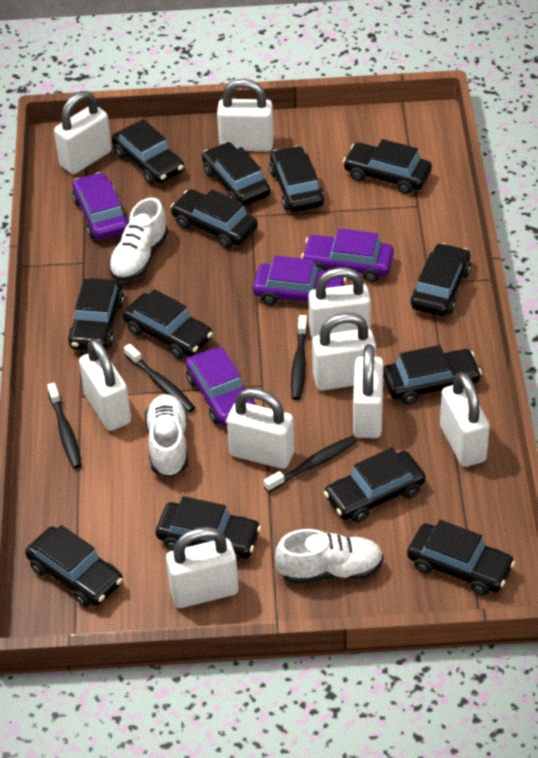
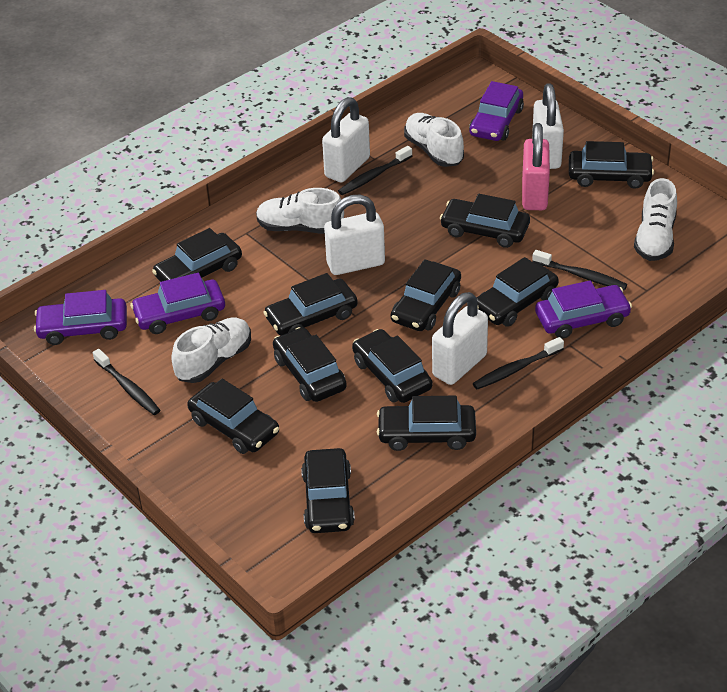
black car: [25,525,123,607] [68,278,125,350] [112,119,184,184] [123,289,213,359] [156,496,261,563] [171,189,258,249] [202,142,271,206] [269,146,325,212] [324,447,426,523] [343,139,432,194] [383,345,482,405] [407,520,515,596] [410,243,471,316] = 13 -> [152,228,242,282] [187,379,279,454] [263,273,358,336] [273,327,347,402] [301,448,355,533] [352,329,432,403] [377,396,476,451] [391,259,461,331] [440,194,530,248] [476,257,559,327] [569,141,654,189] = 11
pink padlock: none = 0 -> [522,123,550,210] = 1
white padlock: [54,91,112,174] [79,339,131,431] [166,527,239,608] [217,79,274,151] [227,388,294,469] [308,267,371,340] [312,313,376,391] [353,344,384,438] [440,372,490,467] = 9 -> [322,97,370,182] [324,195,385,275] [432,292,488,385] [532,83,564,169] = 4
white shoe: [108,197,168,281] [145,394,188,477] [275,529,383,584] = 3 -> [171,318,251,383] [256,188,344,234] [404,113,464,167] [634,178,677,261] = 4

